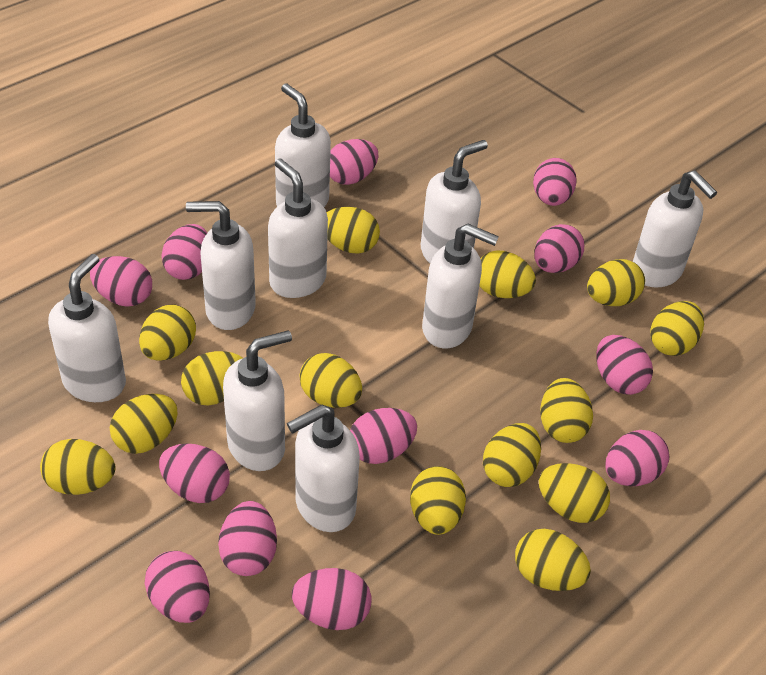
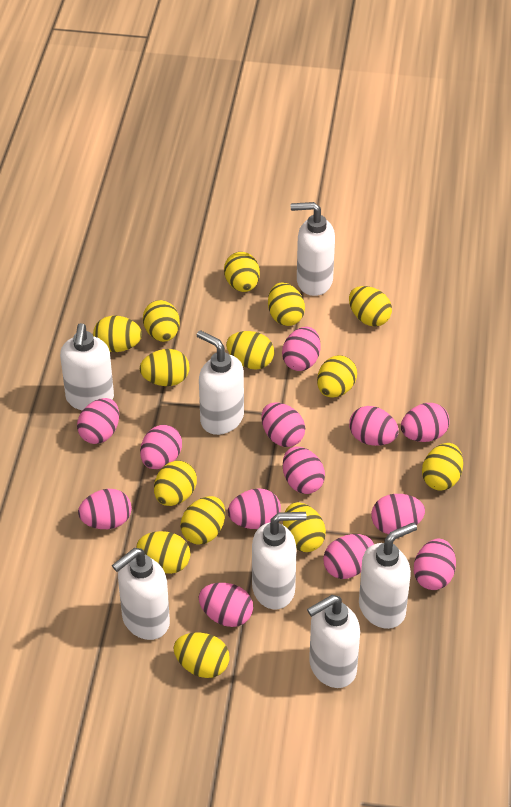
pink egg: [90,256,152,307] [145,551,210,623] [159,443,230,503] [161,224,207,280] [218,501,277,576] [292,568,372,630] [330,139,378,185] [350,408,417,464] [533,158,577,206] [534,224,584,273] [596,335,653,395] [605,430,669,486] = 12 -> [77,398,119,444] [78,489,132,529] [140,425,182,469] [199,583,253,627] [228,488,281,529] [261,403,305,447] [282,327,320,371] [283,446,325,494] [323,534,374,579] [349,406,399,446] [371,494,425,534] [401,403,450,442] [414,539,456,590] = 13
white soap dispenser: [48,254,126,402] [186,201,256,330] [223,330,292,471] [268,159,328,298] [275,83,331,207] [287,405,360,532] [421,140,488,263] [422,224,499,348] [633,170,717,288] = 9 -> [60,323,114,411] [112,548,170,640] [197,330,244,435] [252,512,307,609] [291,202,335,296] [307,595,360,688] [359,522,417,629] = 7

